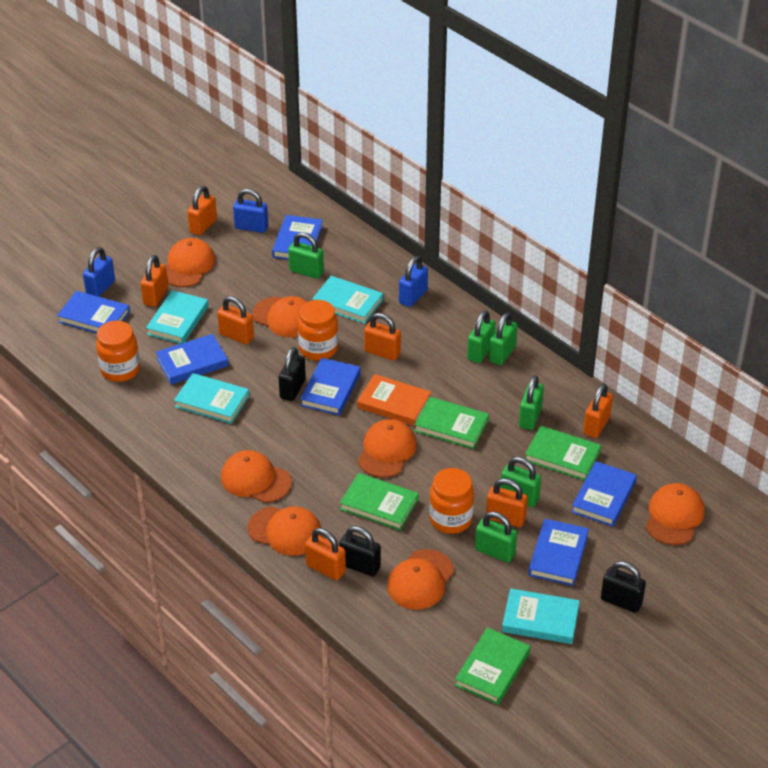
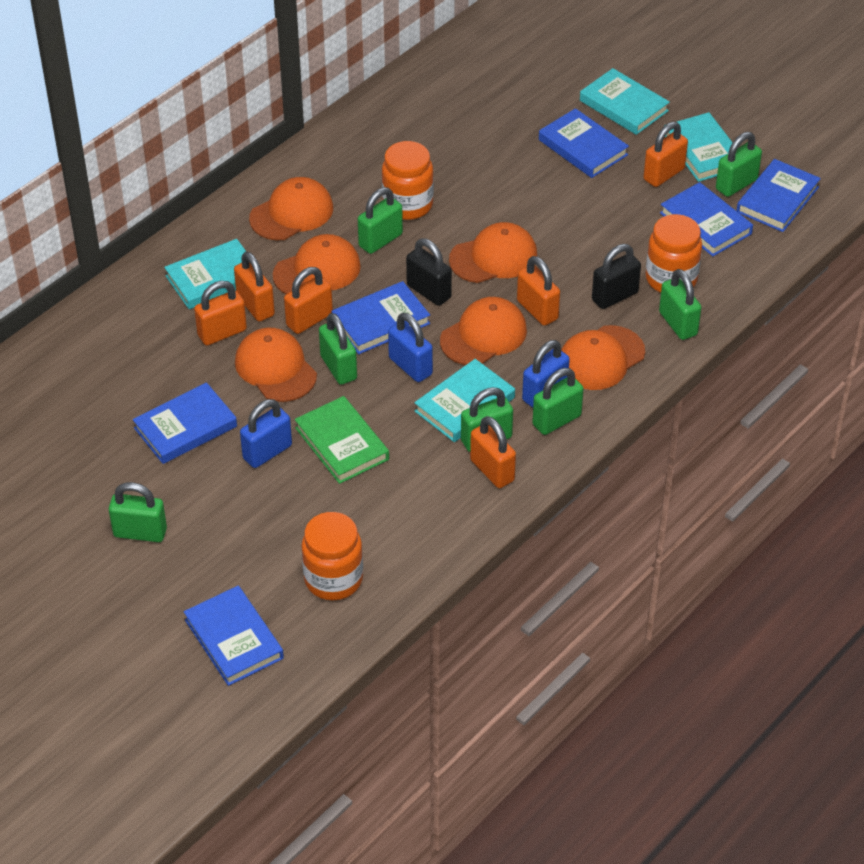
black padlock: [279,347,306,401] [339,526,381,577] [601,561,646,613] = 3 -> [406,238,452,306] [592,244,641,309] = 2
green book: [340,473,419,531] [414,397,489,449] [455,627,530,705] [525,426,601,481] = 4 -> [295,396,389,484] = 1
green padlock: [288,232,324,279] [467,310,495,363] [475,511,517,563] [489,313,518,365] [500,457,541,507] [519,375,544,430] = 6 -> [109,482,167,542] [319,313,357,385] [358,187,403,254] [461,387,513,452] [532,368,584,435] [659,269,702,340] [716,132,762,197] = 7
orange book: [357,374,431,426] = 1 -> none = 0
orange cap: [166,238,215,287] [221,450,292,503] [248,506,322,556] [252,296,307,338] [358,419,417,478] [387,549,454,610] [646,483,705,545] = 7 -> [235,328,317,402] [249,177,333,240] [273,234,361,294] [440,297,527,365] [449,222,537,283] [561,325,645,390] = 6
orange padlock: [141,255,168,307] [187,186,217,236] [217,296,254,345] [305,528,346,581] [364,313,401,361] [486,478,528,527] [583,384,613,438] = 7 -> [194,281,247,345] [234,252,275,322] [284,267,333,334] [470,416,516,488] [517,256,560,326] [644,122,688,187] = 6

